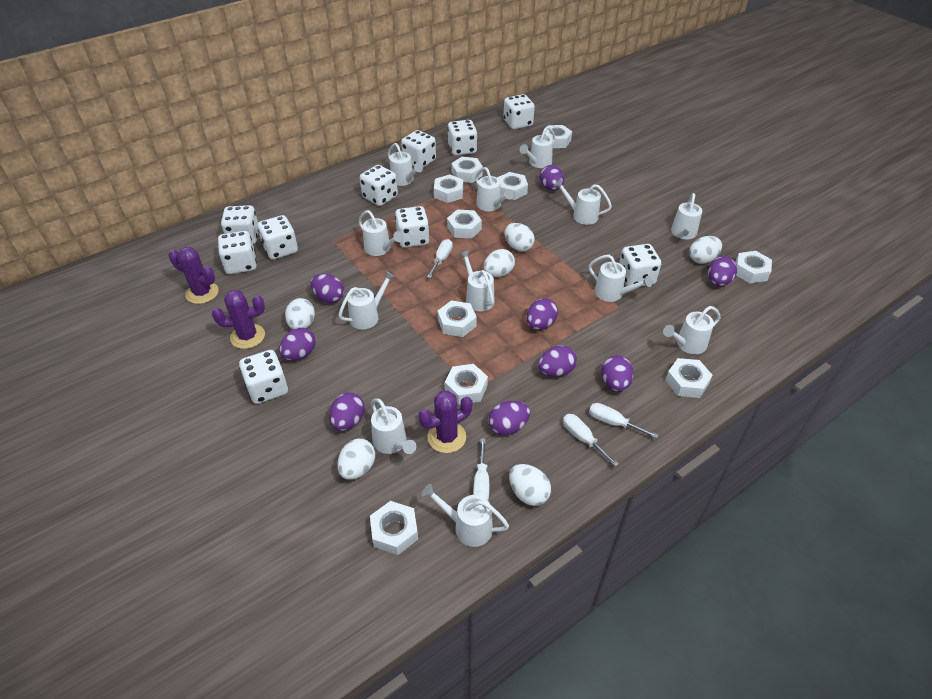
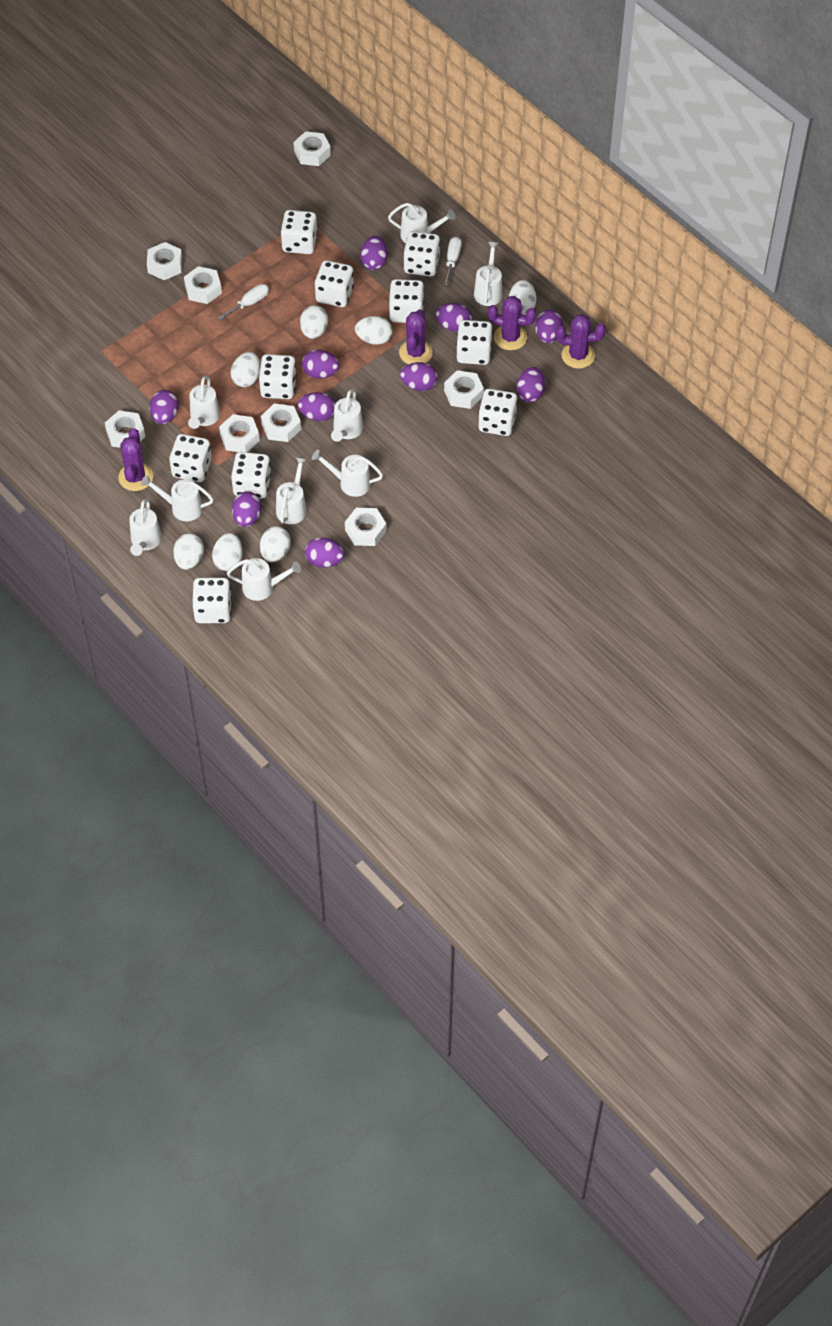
purple cactus: [169,247,219,304] [212,290,265,349] [418,390,473,453] = 3 -> [118,428,153,491] [399,309,433,364] [487,296,536,350] [556,314,606,369] = 4
purple egg: [279,328,316,361] [311,274,344,303] [329,392,365,431] [488,401,530,436] [527,298,558,330] [539,345,577,377] [540,165,564,191] [601,355,633,392] [708,256,737,286] = 9 -> [149,390,179,424] [232,491,262,527] [297,392,335,422] [302,350,340,379] [305,537,345,568] [360,236,388,270] [400,362,438,391] [435,303,472,332] [516,367,545,403] [535,310,563,343] = 10
white egg: [285,298,315,330] [338,439,375,480] [484,249,515,277] [505,223,535,252] [509,464,551,506] [689,236,722,264] = 6 -> [173,533,204,570] [212,533,243,571] [231,352,261,387] [260,526,291,562] [300,305,328,339] [355,316,392,345] [509,280,536,315] = 7
white nut: [370,501,418,555] [434,175,463,203] [438,300,477,337] [445,364,488,405] [447,209,482,239] [451,157,483,183] [497,172,528,200] [542,125,572,148] [665,358,713,398] [735,251,772,283] = 10 -> [105,410,145,448] [147,242,182,280] [184,266,222,304] [219,414,260,452] [261,404,301,442] [293,131,331,166] [345,508,387,546] [444,370,484,409] = 8
white screwdriver: [427,239,453,278] [473,438,489,500] [563,414,619,467] [589,403,659,439] = 4 -> [218,284,269,320] [444,237,462,285] = 2
white watering can: [338,271,395,329] [358,210,403,256] [371,398,417,454] [388,143,423,186] [421,484,509,547] [459,250,495,311] [475,167,514,211] [520,126,556,168] [554,179,612,225] [589,255,652,302] [663,306,721,354] [671,193,702,239] = 12 -> [129,499,162,556] [141,475,214,521] [188,376,220,429] [227,558,301,601] [276,457,307,524] [312,450,383,497] [331,389,363,442] [388,203,455,243] [474,242,502,306] = 9

